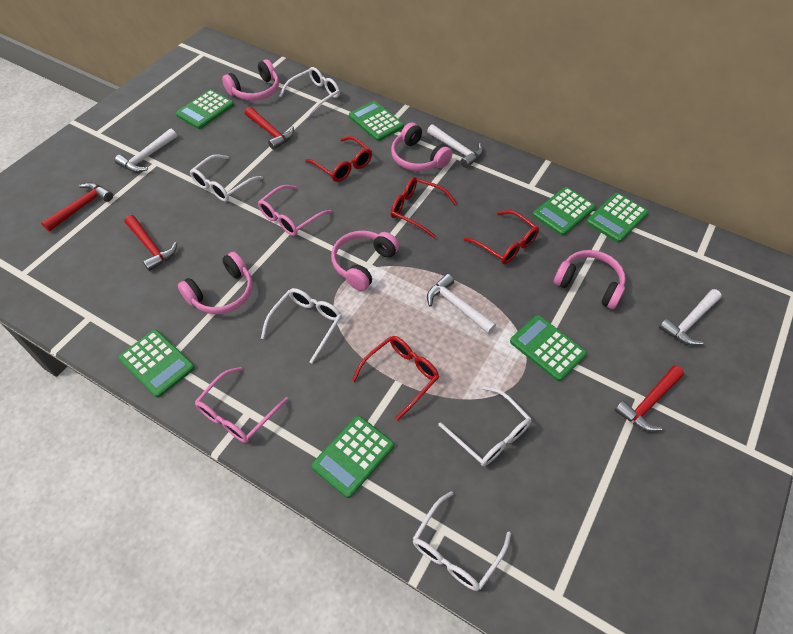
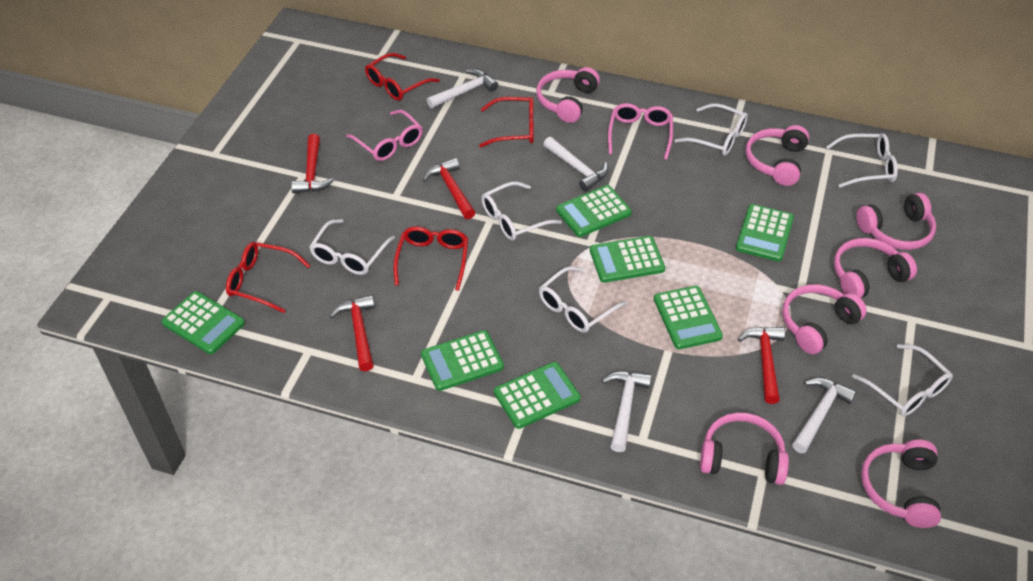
pink headphones: [178,252,253,314] [222,59,279,101] [331,230,399,291] [391,122,452,171] [554,250,626,309] = 5 -> [537,67,600,123] [700,413,789,485] [746,125,809,186] [782,284,867,354] [834,238,917,298] [856,193,936,250] [861,440,941,528] = 7
white glasses: [190,154,263,202] [261,288,342,364] [279,67,340,118] [413,491,511,591] [438,386,531,466] = 5 -> [309,219,395,275] [481,182,562,241] [539,266,628,333] [675,103,748,156] [826,133,898,188] [852,344,953,416] = 6

